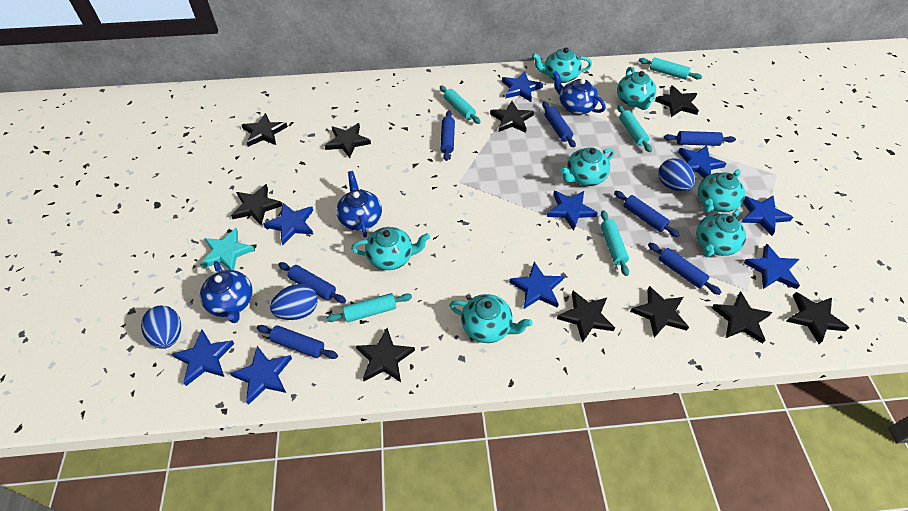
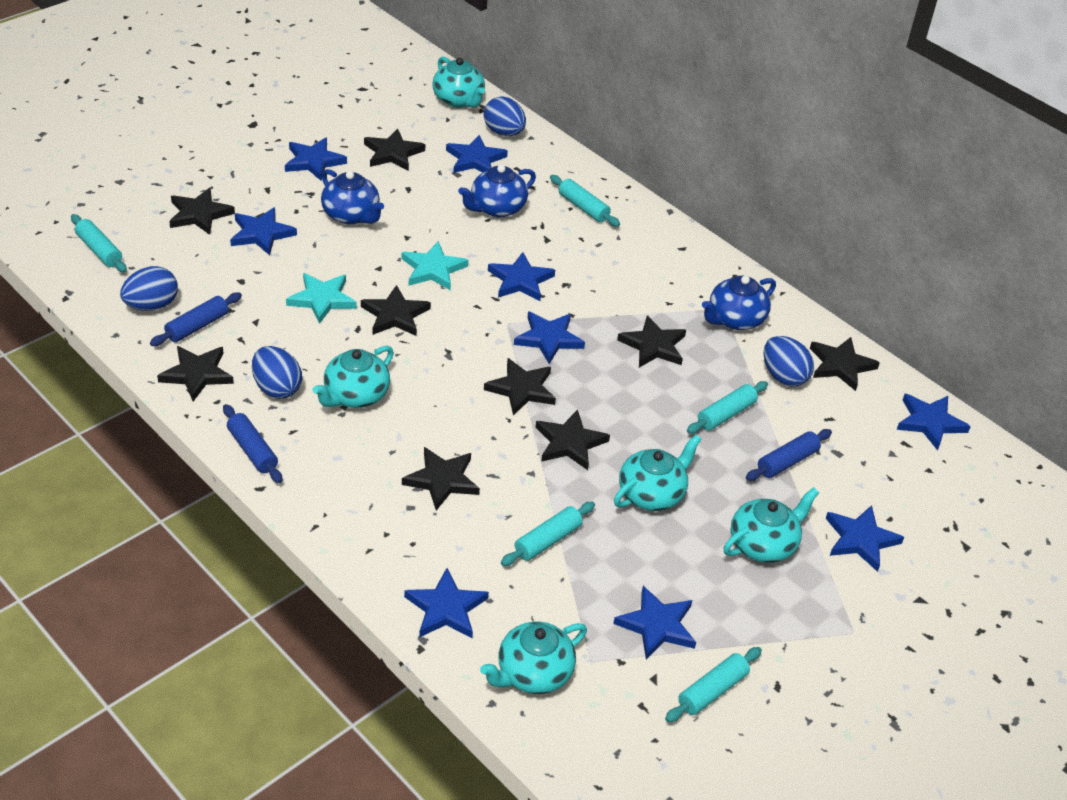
black star: [231,184,282,225] [242,113,288,147] [325,123,371,158] [356,328,415,382] [490,101,534,133] [557,291,615,343] [630,286,689,338] [655,85,699,117] [712,291,772,344] [786,292,850,344] = 10 -> [157,346,234,401] [169,188,235,235] [361,285,431,336] [364,128,425,171] [402,447,480,511] [484,358,556,415] [535,409,610,470] [617,315,686,367] [810,337,880,391] = 9
blue egg: [141,306,181,349] [270,284,318,320] [658,158,696,192] = 3 -> [120,266,178,311] [252,346,302,399] [484,96,526,136] [764,336,814,387] = 4
blue rolling pin: [257,325,338,359] [278,262,346,303] [440,110,455,161] [542,102,576,148] [614,191,680,237] [648,243,721,295] [664,131,736,146] = 7 -> [150,292,242,346] [223,404,282,483] [746,429,832,481] = 3
turquoise star: [200,228,255,270] = 1 -> [286,273,357,324] [402,241,469,290] = 2
turquoise teapot: [351,227,430,270] [449,294,533,343] [532,47,592,83] [560,147,614,186] [617,67,656,110] [696,209,746,257] [698,169,745,212] = 7 -> [313,346,394,408] [432,56,485,108] [480,621,587,694] [614,435,701,511] [724,487,819,563] = 5

